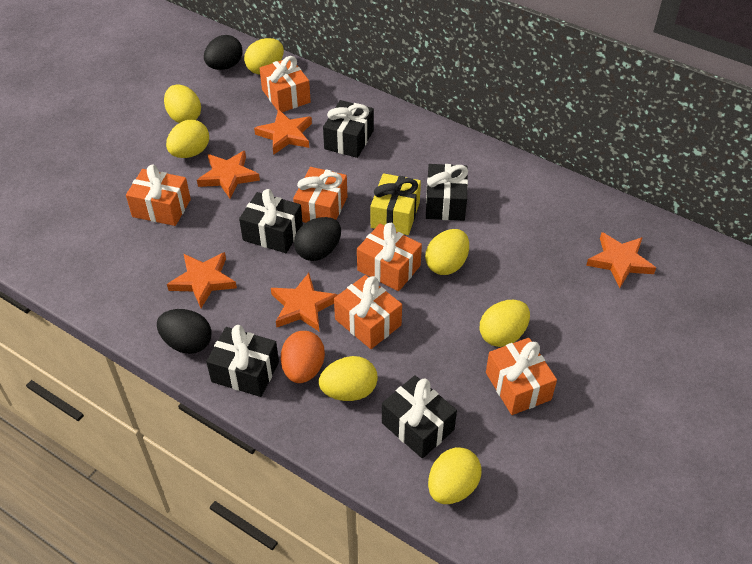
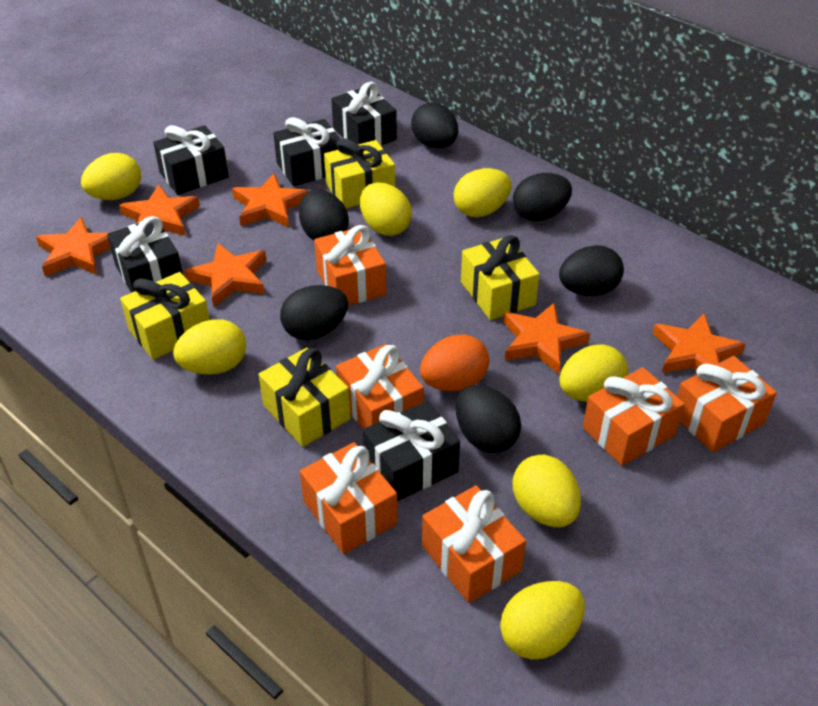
black egg: [157,309,212,354] [204,35,242,70] [294,217,341,261] = 3 -> [280,285,348,340] [299,189,349,241] [411,102,458,148] [456,385,521,453] [513,173,572,222] [559,245,624,296] = 6
orange star: [167,252,237,308] [197,151,260,199] [254,109,312,155] [271,273,338,331] [586,232,656,288] = 5 -> [36,217,110,276] [119,184,200,236] [184,243,266,307] [232,173,309,227] [503,302,590,374] [653,313,746,373] = 6
yellow gift: [371,173,421,235] = 1 -> [120,272,210,360] [258,348,351,447] [324,138,395,209] [461,235,540,320] = 4

